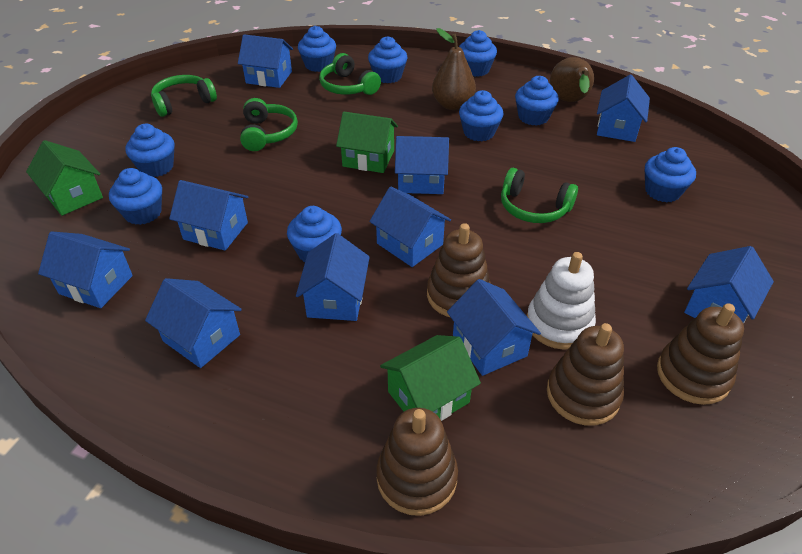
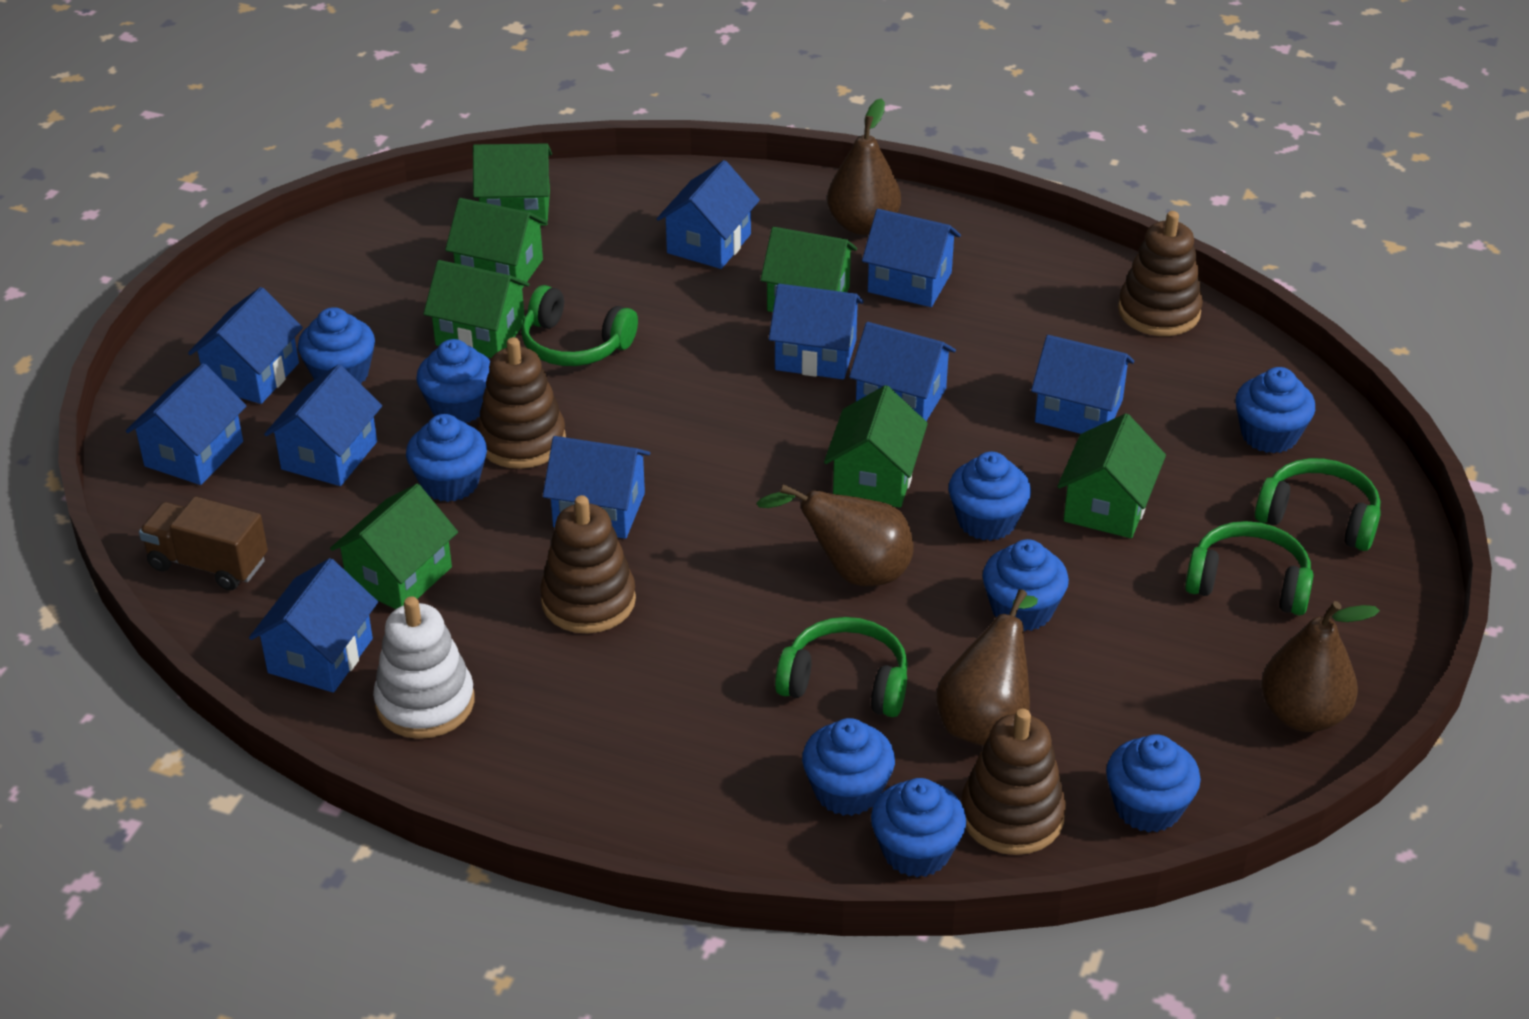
brown pear: [432,28,476,110] [550,57,594,102] = 2 -> [756,484,913,586] [827,98,901,235] [936,589,1038,747] [1261,601,1380,732] = 4
brown truck: none = 0 -> [139,497,268,591] = 1
green house: [26,140,103,216] [336,112,398,173] [380,335,481,421] = 3 -> [330,484,458,609] [423,260,530,358] [445,198,548,288] [473,144,552,226] [760,227,857,312] [824,385,928,508] [1057,414,1166,538] = 7

